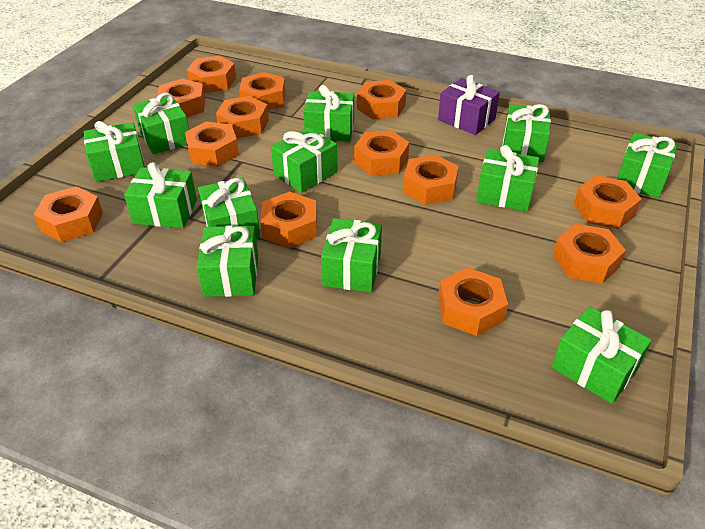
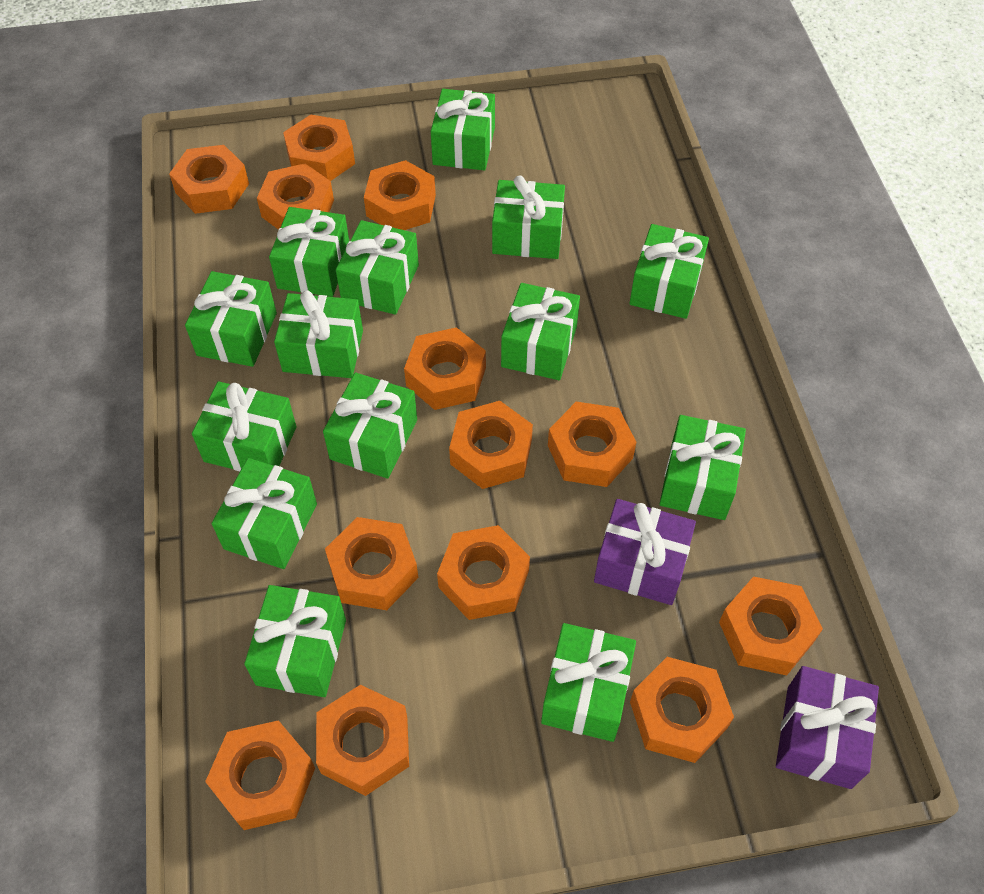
green gift: [84,121,145,182] [124,162,197,228] [133,93,189,154] [197,225,258,297] [198,178,260,239] [271,127,338,193] [303,85,354,142] [321,218,382,292] [476,145,539,212] [503,104,551,162] [552,306,652,404] [617,133,678,198] = 12 -> [185,271,277,367] [192,381,297,471] [212,458,317,569] [244,585,346,697] [269,207,349,297] [274,290,363,378] [323,373,417,479] [336,220,419,315] [431,89,495,170] [492,175,565,259] [501,283,580,380] [541,623,636,742] [629,224,709,319] [660,415,746,520] = 14
purple gift: [438,75,500,135] = 1 -> [594,499,696,605] [776,666,879,789] = 2

